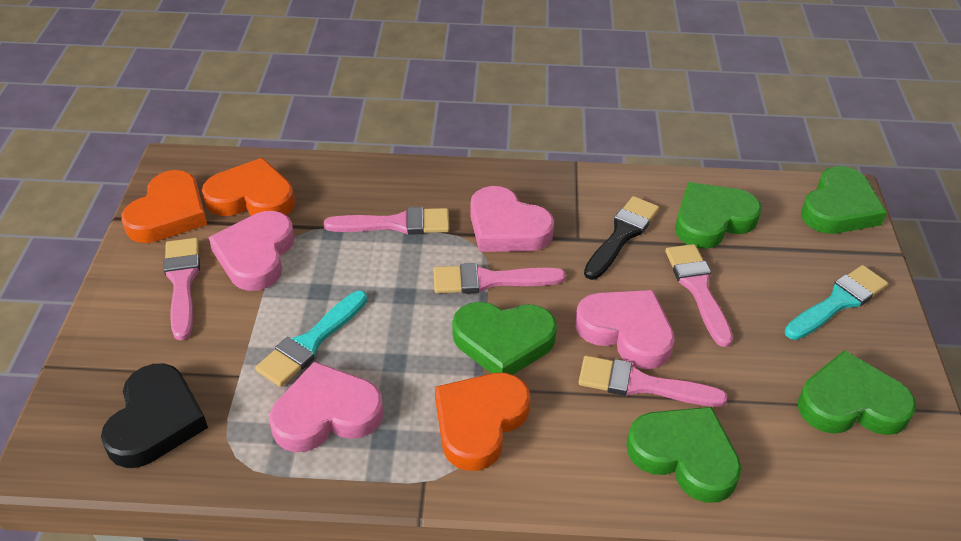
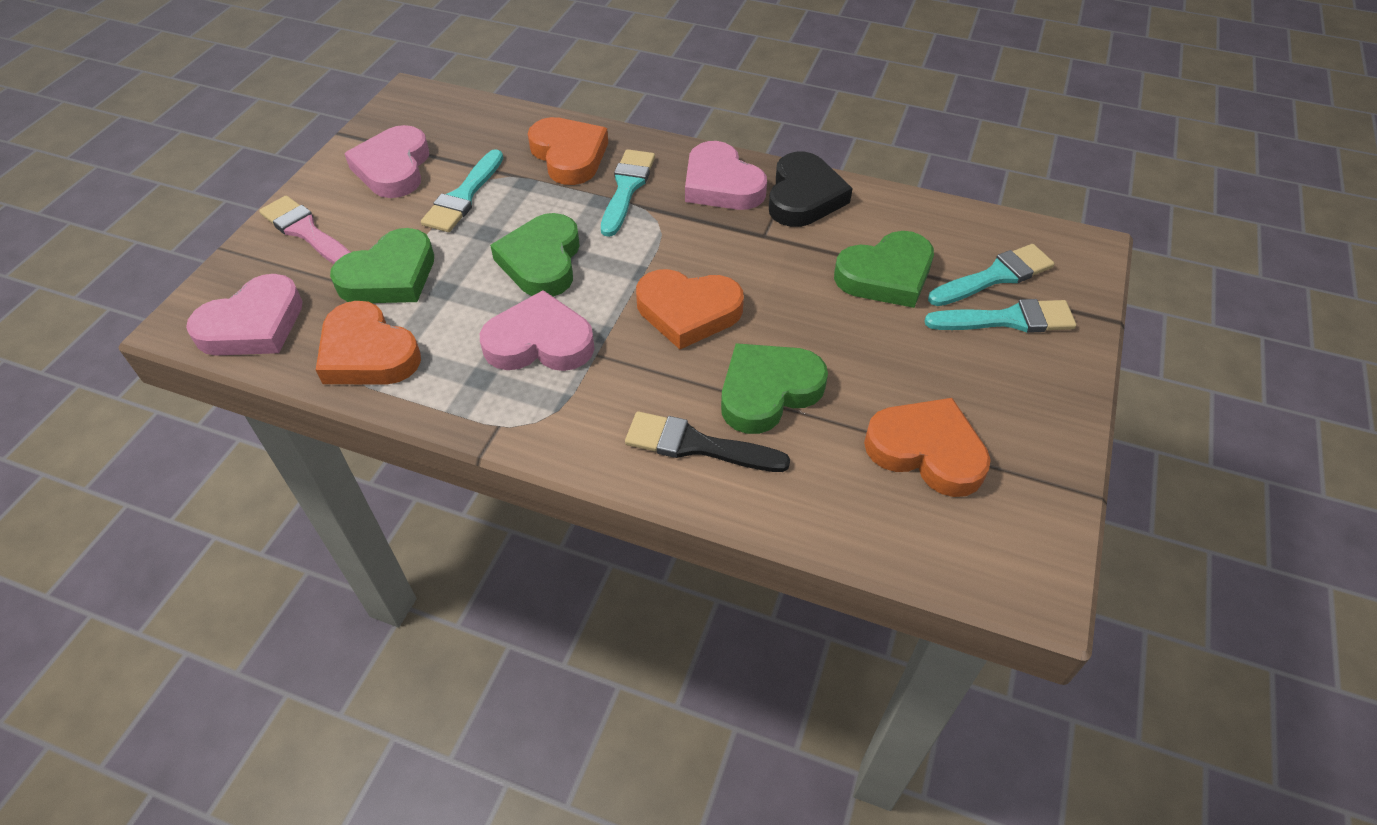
green heart: [452,302,557,375] [626,407,742,503] [675,182,762,249] [798,350,916,435] [801,166,887,234] = 5 -> [330,228,434,303] [490,213,580,297] [721,343,828,434] [834,231,934,308] = 4
orange heart: [122,170,207,243] [202,158,295,216] [435,373,530,471] = 3 -> [316,301,421,385] [528,117,608,185] [636,269,744,349] [864,398,991,497] = 4
pink brush: [164,238,200,340] [324,207,449,235] [433,263,566,294] [579,356,727,407] [665,244,733,347] = 5 -> [259,195,351,264] = 1
turquoise brush: [255,291,367,387] [785,265,888,340] = 2 -> [421,149,503,232] [601,149,655,237] [925,299,1076,333] [928,244,1055,306] = 4

